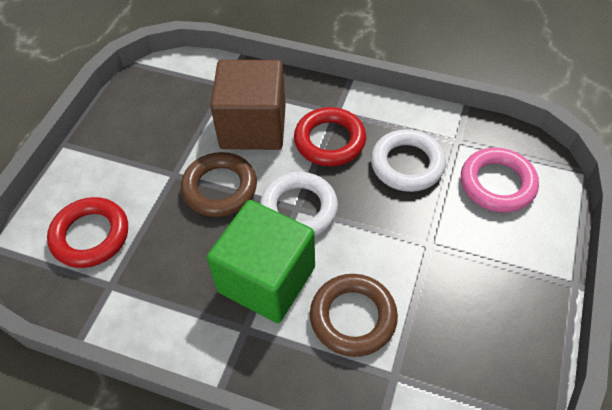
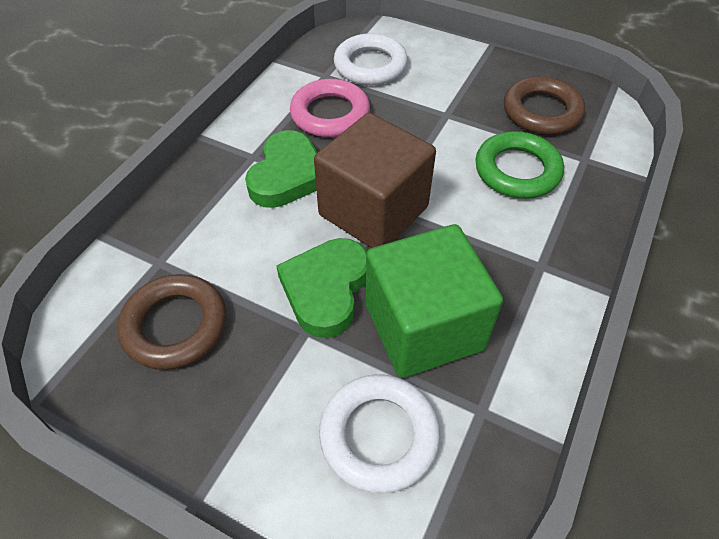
green heart: none = 0 -> [245,130,317,208] [276,238,367,338] = 2
green ring: none = 0 -> [475,131,564,199] = 1
red ring: [47,197,128,268] [294,107,366,166] = 2 -> none = 0

